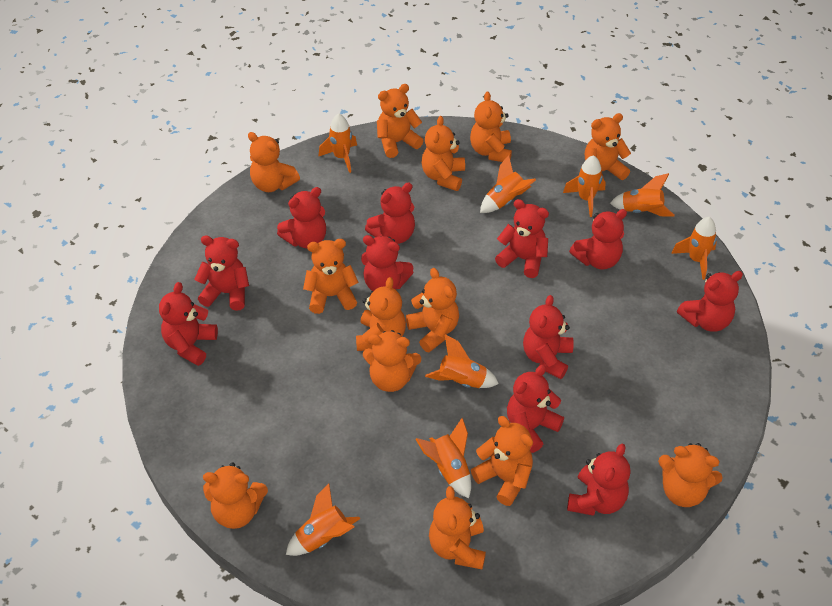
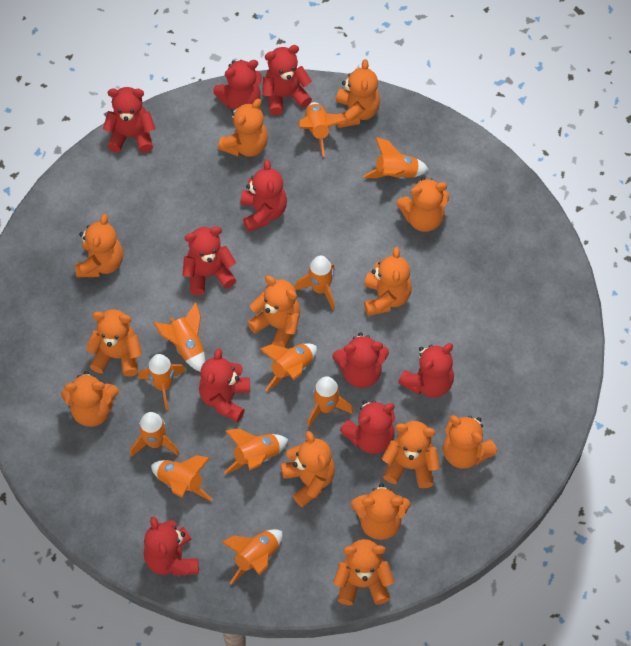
orange rocket: [286,484,360,556] [318,113,357,173] [415,418,471,498] [425,334,499,388] [480,155,536,213] [563,155,606,217] [610,173,675,216] [671,217,717,280] = 8 -> [130,412,180,457] [138,354,186,410] [151,455,213,501] [154,302,205,372] [222,529,282,584] [224,428,288,474] [260,343,317,391] [295,256,335,310] [299,102,343,157] [307,376,353,427] [363,137,429,179] = 11
red teddy bear: [159,282,218,366] [195,236,249,311] [277,187,326,249] [361,235,414,291] [365,183,415,244] [495,199,549,278] [507,365,564,453] [523,295,574,379] [567,444,630,516] [569,209,627,270] [677,271,743,332] = 11 -> [103,87,156,153] [144,516,199,576] [183,227,236,296] [199,348,250,422] [213,60,262,109] [241,159,287,232] [262,45,312,115] [332,333,389,388] [340,400,395,454] [398,343,454,398] = 10

